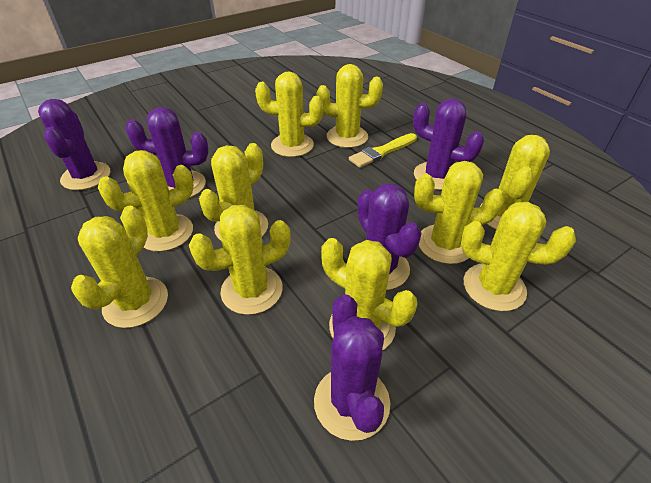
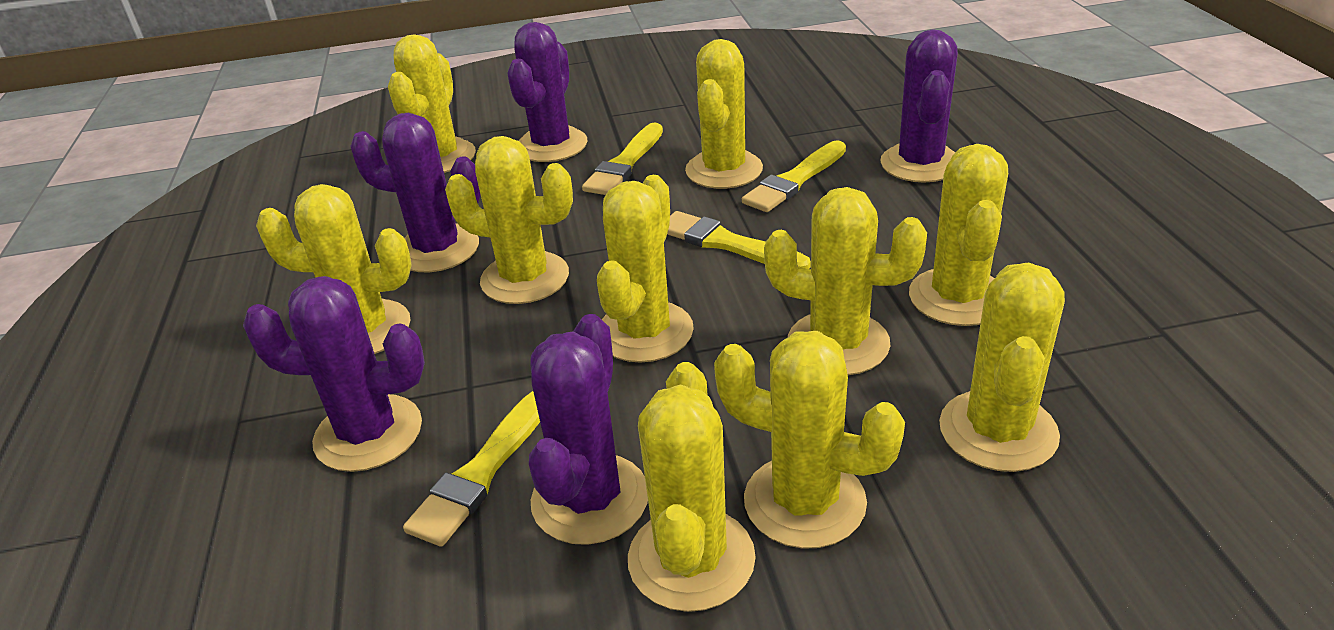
yellow brush: [349,133,417,168] = 1 -> [403,391,540,547] [582,122,663,195] [667,211,811,269] [742,141,846,212] = 4

